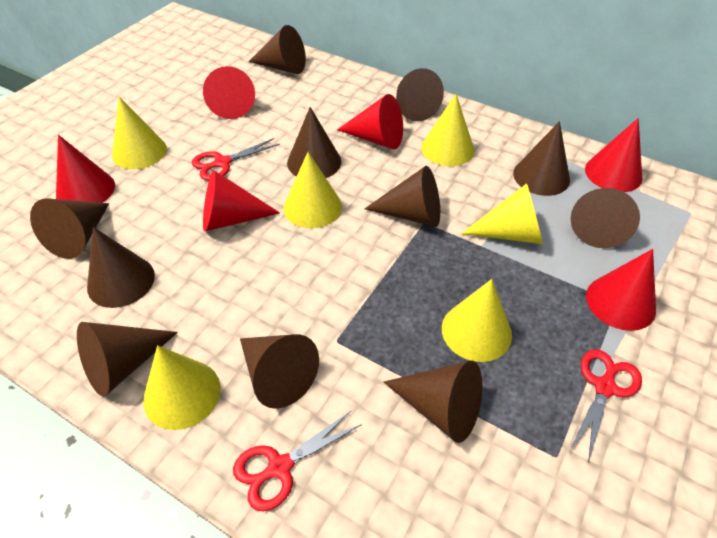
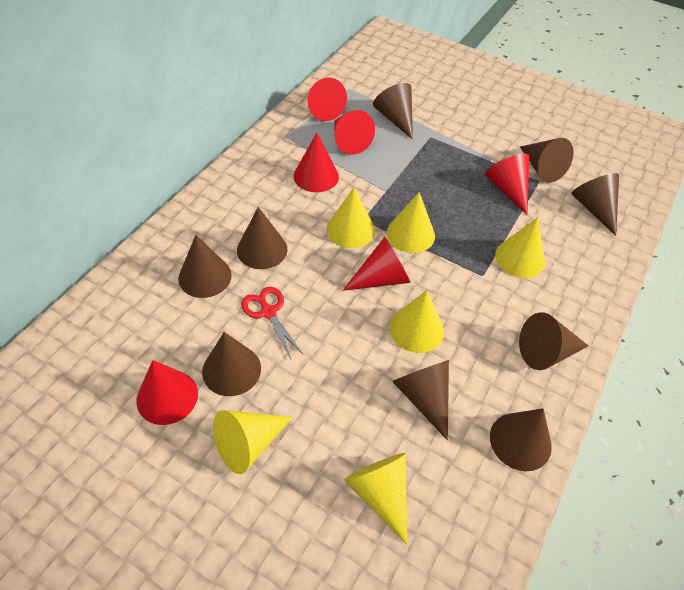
brown cone: [30,199,109,259] [77,322,178,396] [87,227,155,308] [240,334,319,409] [248,25,306,74] [287,107,341,178] [364,166,440,227] [384,361,482,443] [396,68,444,121] [513,121,570,196] [571,188,640,248] = 11 -> [178,235,232,298] [202,332,261,396] [237,207,287,269] [373,83,413,139] [392,360,449,440] [490,408,552,471] [519,312,588,370] [520,138,574,183] [571,173,619,236] = 9
red scissors: [192,138,280,181] [233,410,362,511] [570,349,642,462] = 3 -> [241,287,304,359] = 1

